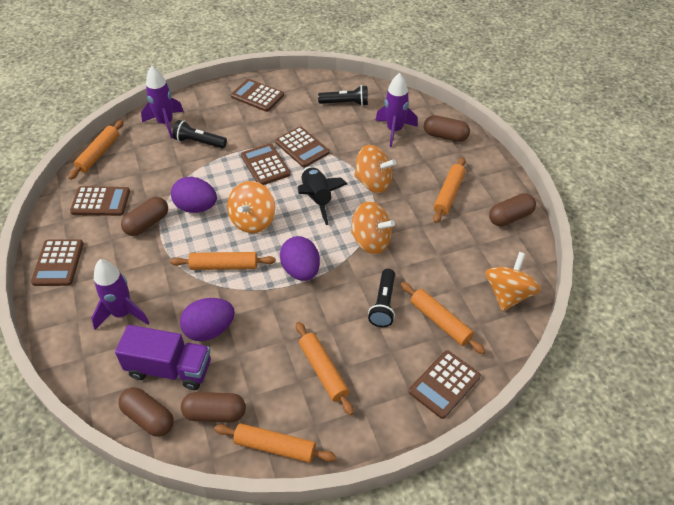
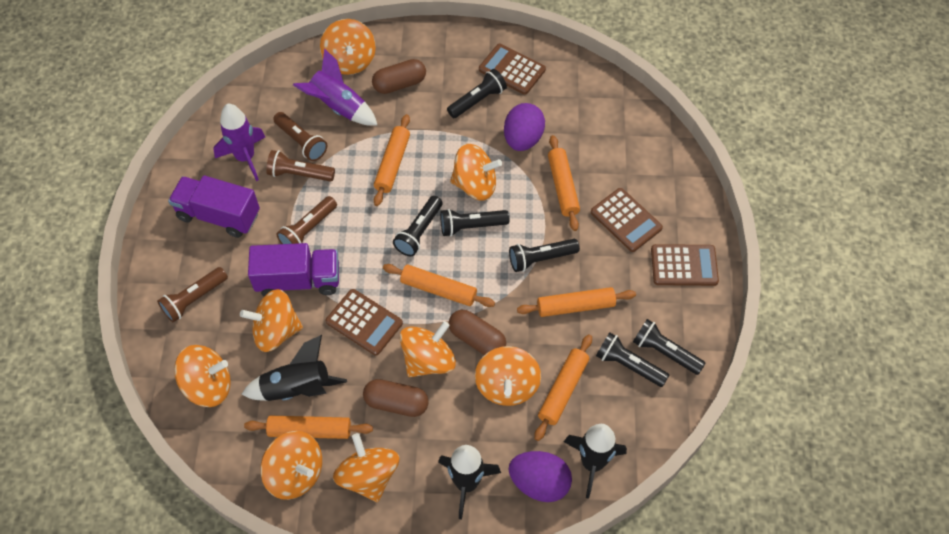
black flashlight: [172,120,227,149] [318,85,368,106] [368,269,395,327] = 3 -> [393,196,442,256] [440,209,509,237] [447,69,507,118] [509,239,580,272] [596,332,669,387] [633,319,706,375] = 6
black rocket: [298,167,347,225] = 1 -> [241,335,347,401] [438,445,501,520] [564,424,627,499] = 3
brown calculator: [31,239,84,286] [70,186,130,216] [231,79,284,112] [241,143,291,185] [275,127,330,167] [409,350,481,419] = 6 -> [326,289,403,356] [479,44,546,95] [591,188,663,252] [651,244,719,286] = 4
brown capsule: [118,387,174,437] [121,197,168,236] [181,392,246,422] [424,115,470,142] [489,193,536,226] = 5 -> [363,379,429,417] [372,59,426,94] [448,310,506,355] = 3
brown flashlight: none = 0 -> [157,267,228,322] [266,150,335,182] [273,112,327,161] [276,196,337,244] = 4
orange spinning top: [227,181,276,233] [351,201,395,254] [354,145,396,193] [485,252,541,311] = 4 -> [174,345,231,407] [240,289,303,352] [260,431,322,500] [320,19,376,75] [333,433,399,502] [400,321,456,377] [450,144,502,201] [475,346,541,406] = 8
purple egg: [171,177,217,213] [180,298,235,341] [280,236,320,281] = 3 -> [504,103,545,151] [508,451,572,502] = 2
purple rocket: [91,259,149,330] [141,66,184,139] [375,73,418,147] = 3 -> [214,103,265,181] [293,48,377,126] = 2
purple truck: [115,325,211,390] = 1 -> [168,175,260,238] [248,243,339,296] = 2

